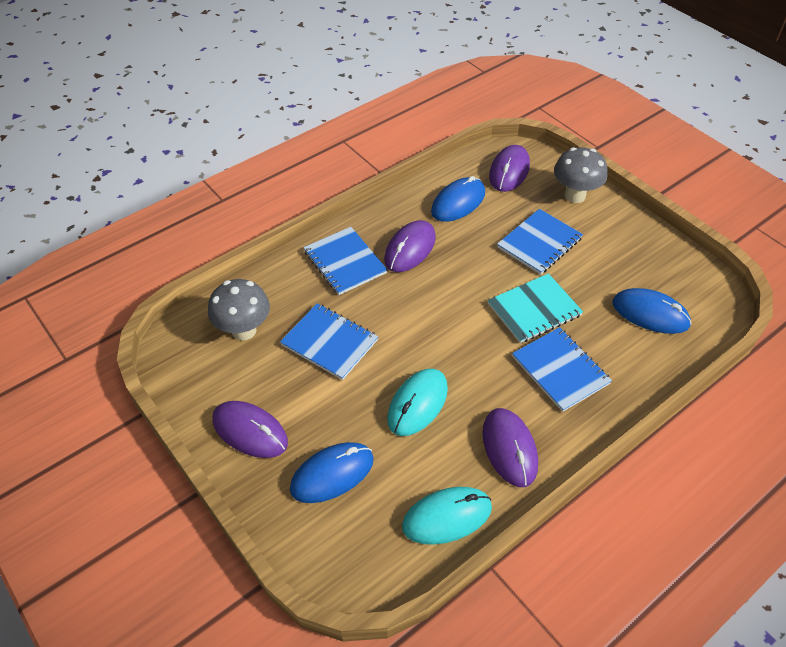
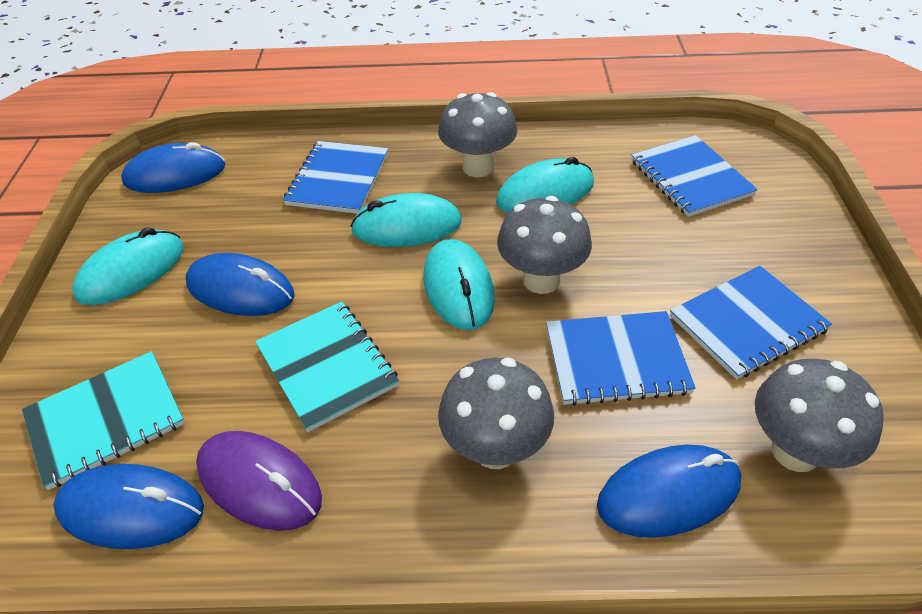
blue mouse: [290,442,374,503] [431,176,485,222] [612,288,692,334] = 3 -> [53,464,204,549] [121,142,226,193] [186,253,295,316] [597,445,741,538] = 4
grey mushroom: [208,279,270,341] [554,147,608,203] = 2 -> [438,92,518,177] [438,358,554,469] [497,196,592,294] [755,359,884,472] = 4
purple mouse: [212,401,288,458] [384,220,436,272] [482,408,538,487] [489,145,530,192] = 4 -> [196,431,322,531] = 1
turquoise mouse: [387,369,448,436] [402,487,492,545] = 2 -> [72,228,184,305] [350,193,462,247] [424,239,495,330] [496,157,594,213] = 4
turquoise notebook: [488,273,583,343] = 1 -> [22,351,185,490] [255,301,399,432] = 2

